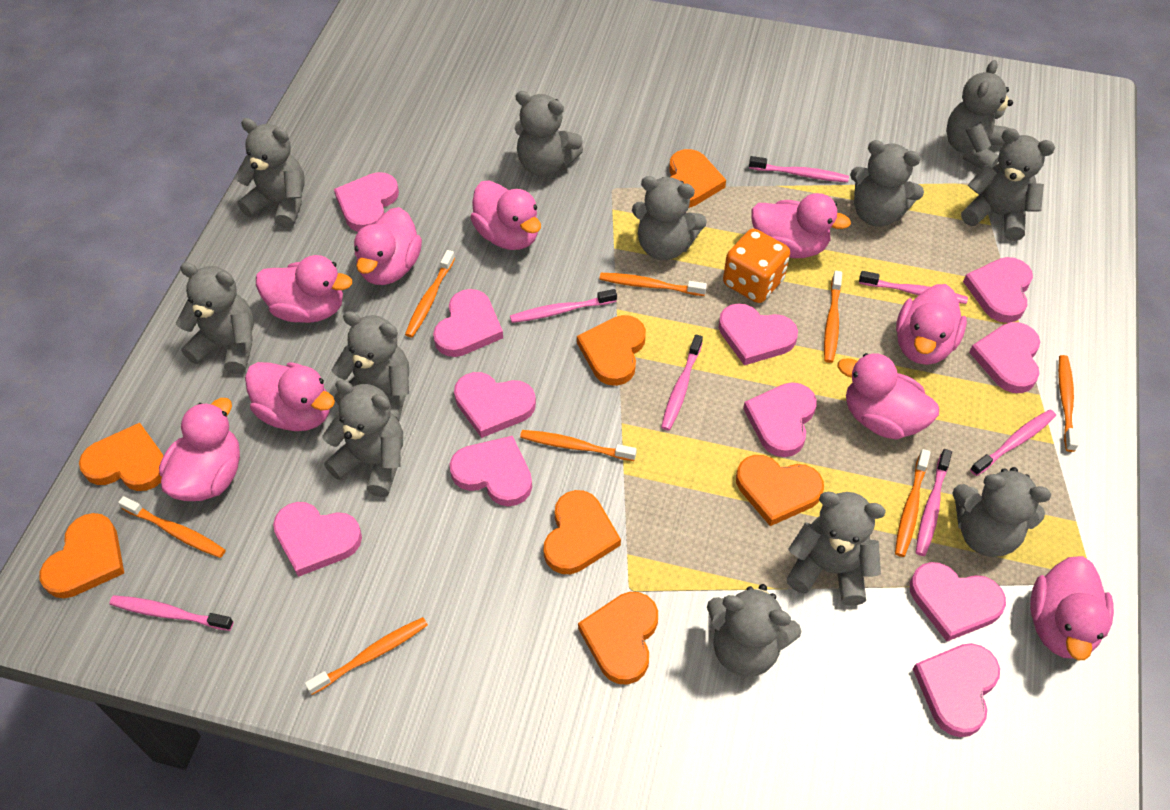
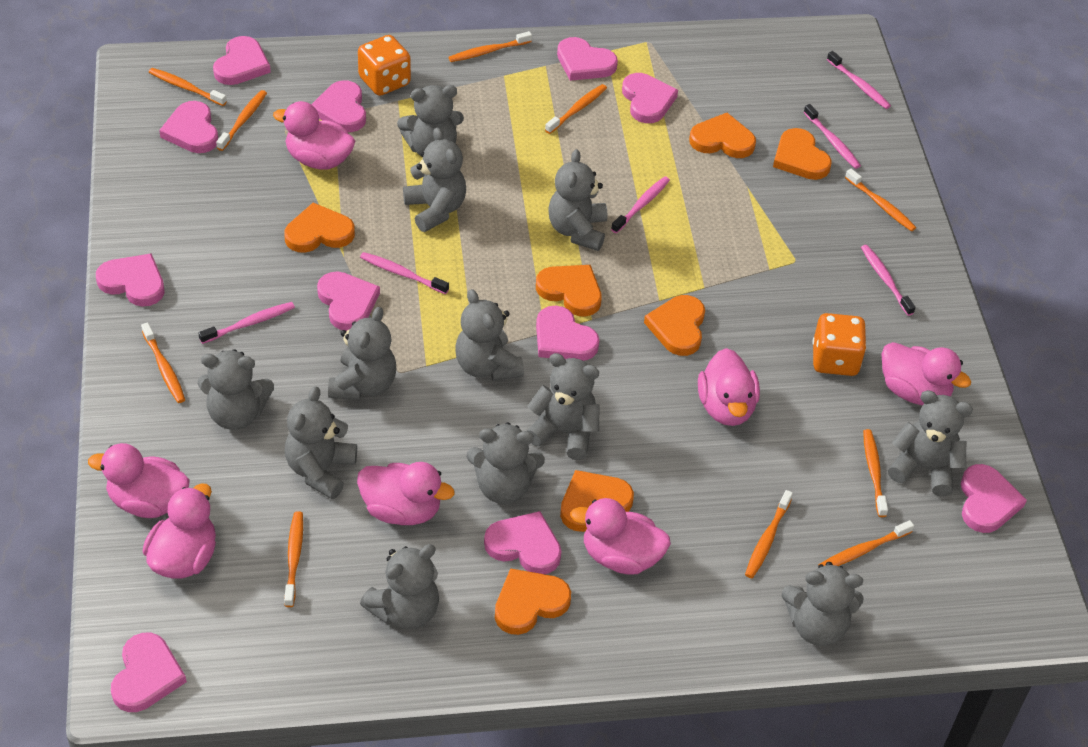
orange dice: [723,229,790,303] = 1 -> [358,35,411,96] [812,313,867,376] = 2
orange toothbrush: [118,496,226,558] [305,617,428,695] [405,250,455,337] [520,430,637,461] [600,273,707,296] [824,271,842,363] [895,449,931,557] [1058,355,1079,452] = 8 -> [141,322,185,403] [149,68,227,106] [216,90,267,151] [284,511,303,607] [449,31,532,62] [545,84,607,134] [745,490,793,578] [818,520,914,566] [845,169,916,231] [863,429,888,517] = 10
pink duck: [159,398,240,501] [245,362,335,431] [256,255,352,323] [354,207,422,285] [470,180,541,250] [751,193,851,258] [837,353,939,440] [896,284,967,365] [1030,556,1114,660] = 9 -> [88,443,190,518] [143,484,216,579] [273,101,355,170] [357,462,455,525] [570,498,671,574] [698,348,760,426] [882,342,971,405] = 7
pink toothbrush: [109,595,233,631] [510,289,617,323] [661,335,703,430] [749,156,849,182] [859,271,968,304] [916,449,952,556] [970,409,1056,476] = 7 -> [198,302,295,344] [360,252,449,294] [611,176,670,233] [804,104,861,169] [827,51,891,109] [861,245,916,316] = 6

